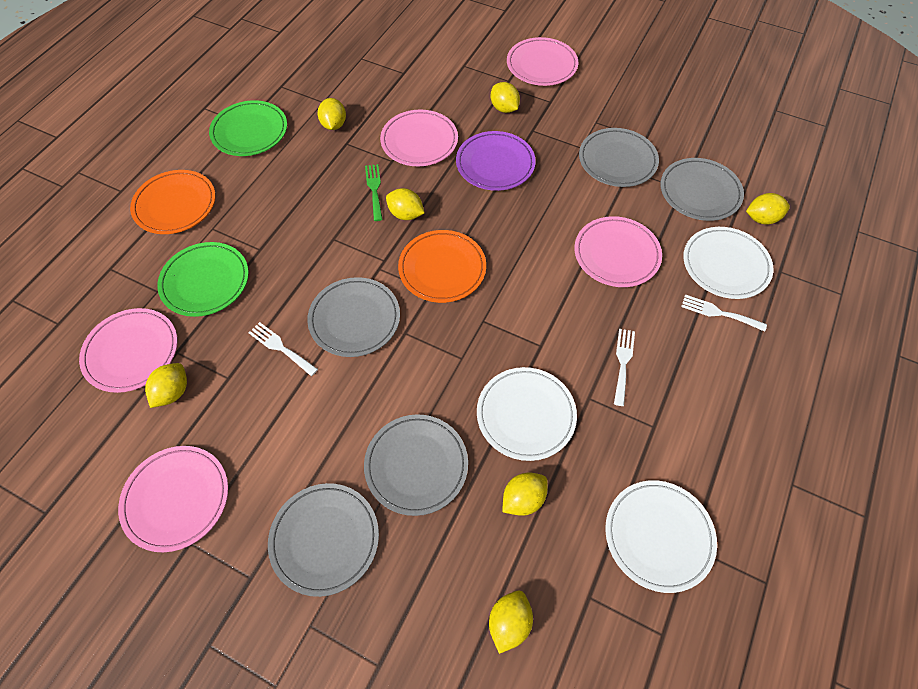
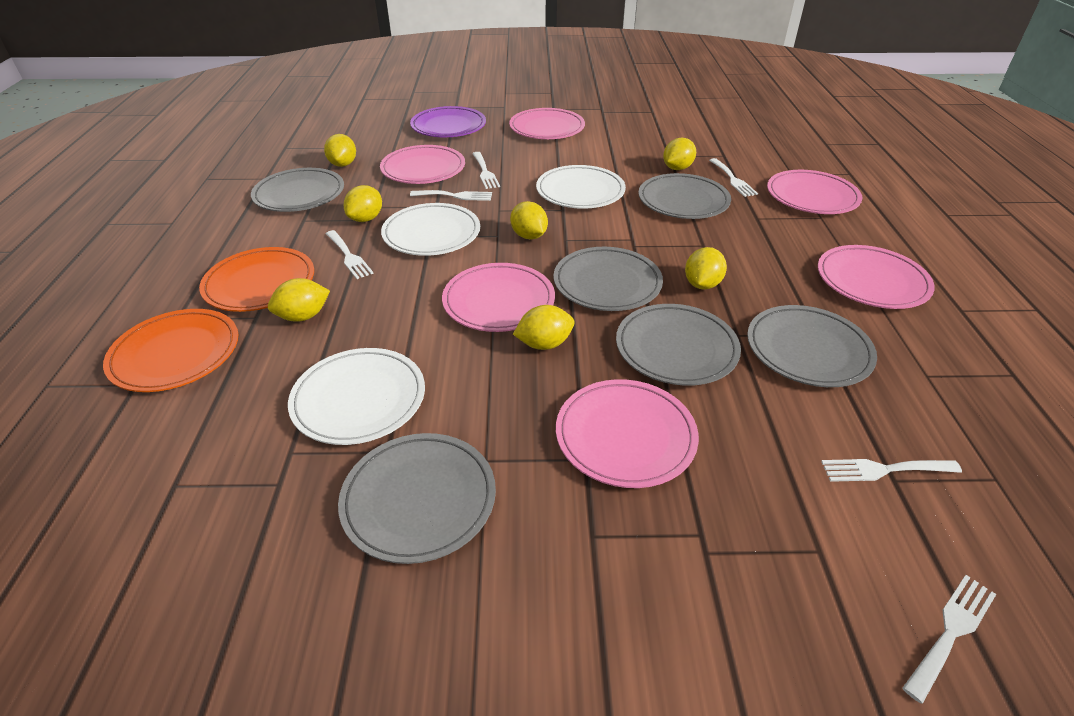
green fork: [365,164,383,221] = 1 -> none = 0
green plate: [157,242,249,317] [209,100,287,156] = 2 -> none = 0
grey plate: [268,483,379,597] [307,277,400,357] [364,414,468,516] [579,128,659,187] [660,158,744,221] = 5 -> [251,168,344,212] [338,433,496,564] [553,247,663,311] [616,304,741,386] [638,173,731,219] [747,305,877,387] = 6
pink plate: [79,308,178,393] [118,446,228,552] [380,110,458,166] [507,37,578,86] [574,216,662,287] = 5 -> [380,145,465,184] [442,263,555,332] [509,108,585,139] [556,379,699,488] [767,170,862,214] [818,245,935,309] = 6
white fork: [249,322,318,376] [614,329,635,406] [681,294,767,332] = 3 -> [326,230,374,279] [410,190,492,201] [472,152,500,189] [709,158,758,197] [821,459,962,482] [903,575,996,704] = 6

